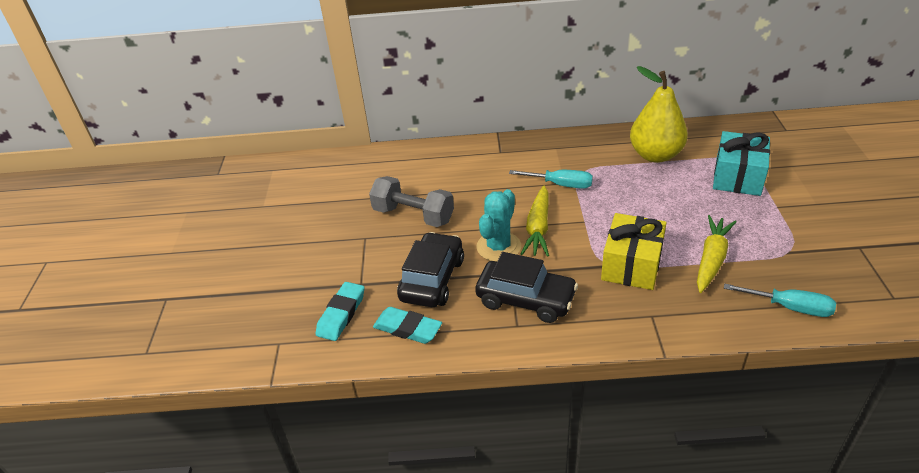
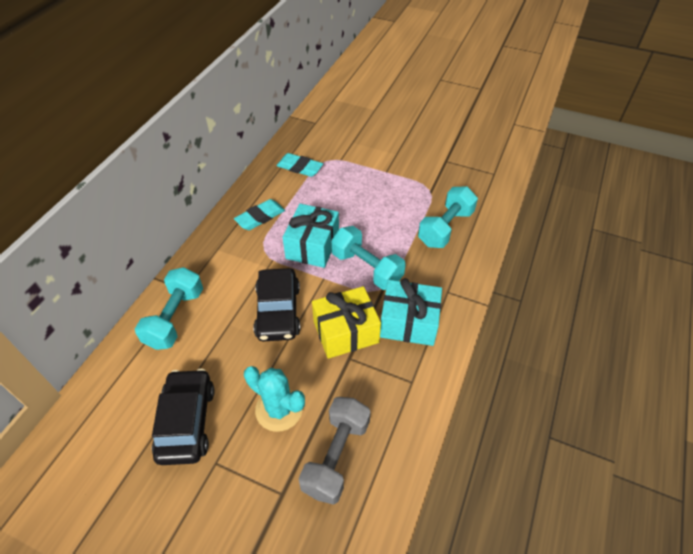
turquoise dumbbell: none = 0 -> [135,267,203,350] [331,226,406,290] [418,186,478,248] = 3
turquoise gift: [713,131,770,196] = 1 -> [282,204,339,268] [380,278,442,346] = 2
turquoise screwdriver: [509,170,593,189] [724,284,836,317] = 2 -> none = 0
yellow carrot: [521,185,549,257] [697,215,737,293] = 2 -> none = 0
yellow pear: [630,66,688,163] = 1 -> none = 0

